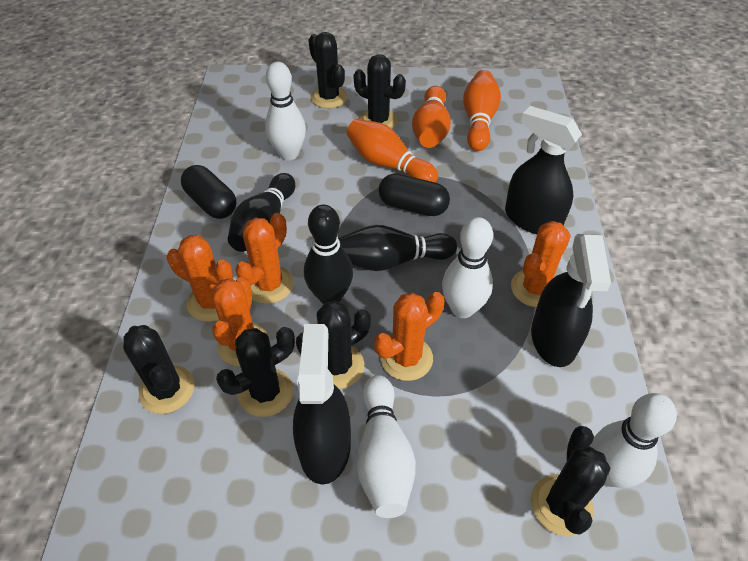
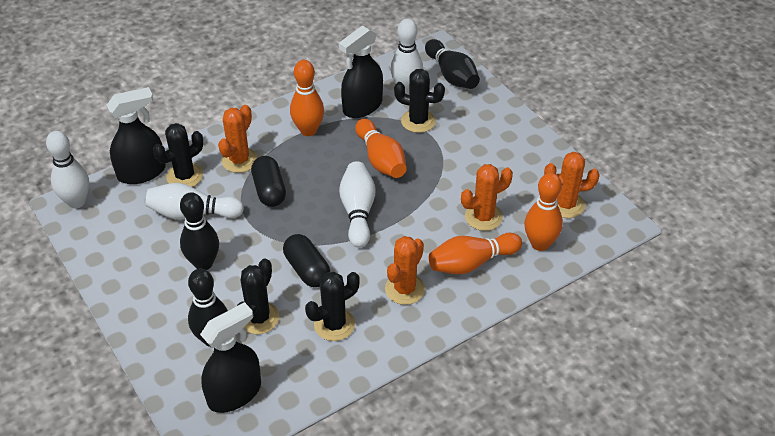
black cactus: [123,325,194,414] [216,327,295,417] [296,301,371,389] [308,32,347,108] [353,54,406,129] [531,426,610,537] = 6 -> [153,123,203,187] [237,259,279,334] [305,272,360,341] [394,69,445,133] = 4
orange bowling pin: [347,119,438,182] [412,86,451,148] [463,70,501,151] = 3 -> [290,60,324,136] [355,119,407,178] [429,233,522,274] [524,173,563,251] = 4
orange cactus: [167,235,233,322] [212,277,270,366] [235,213,294,304] [374,292,445,381] [511,221,571,307] = 5 -> [218,105,257,173] [385,236,425,305] [461,164,513,231] [544,152,600,218] = 4

